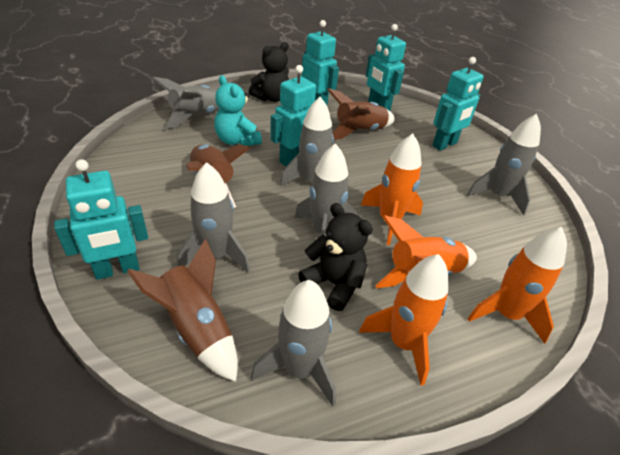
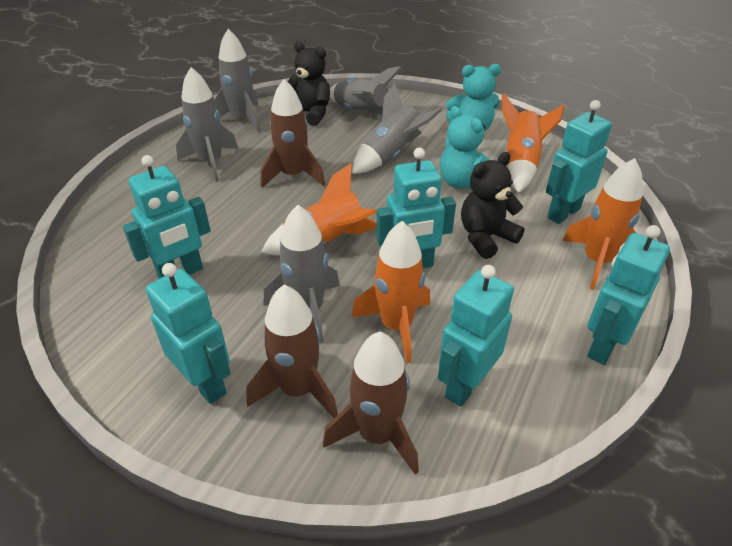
grey rocket: [152,77,220,129] [177,162,250,273] [251,280,336,406] [280,97,334,186] [295,143,357,260] [467,114,541,216] = 6 -> [176,67,238,182] [214,29,261,133] [264,205,340,344] [330,66,402,122] [352,84,442,174] = 5
turquoise robot: [54,159,148,280] [270,65,316,167] [301,20,339,105] [366,24,406,111] [432,57,484,151] = 5 -> [123,155,211,279] [146,263,230,404] [376,148,456,268] [438,265,514,407] [546,100,612,224] [587,225,670,365] = 6
turquoise teddy bear: [214,75,262,146] = 1 -> [440,106,490,190] [446,64,501,131] = 2

